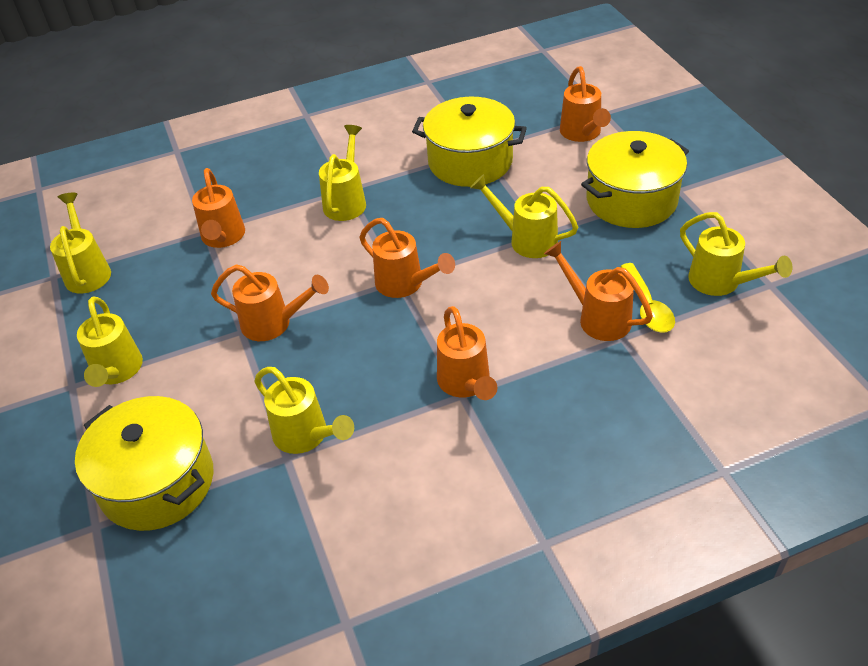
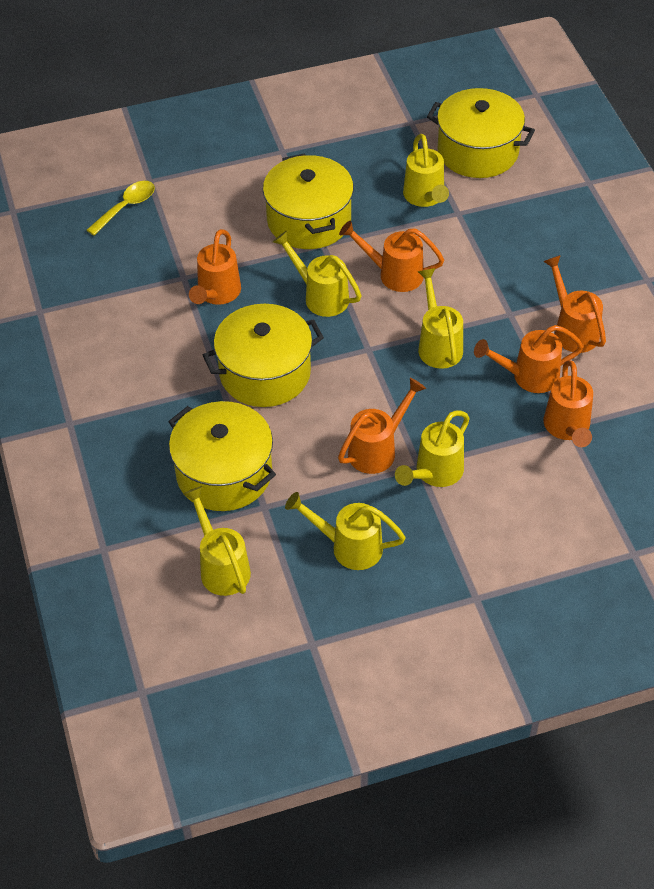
yellow pot: [75,396,213,531] [412,97,527,187] [581,131,689,228] = 3 -> [168,401,276,511] [203,304,324,407] [263,153,354,249] [427,88,535,178] = 4

